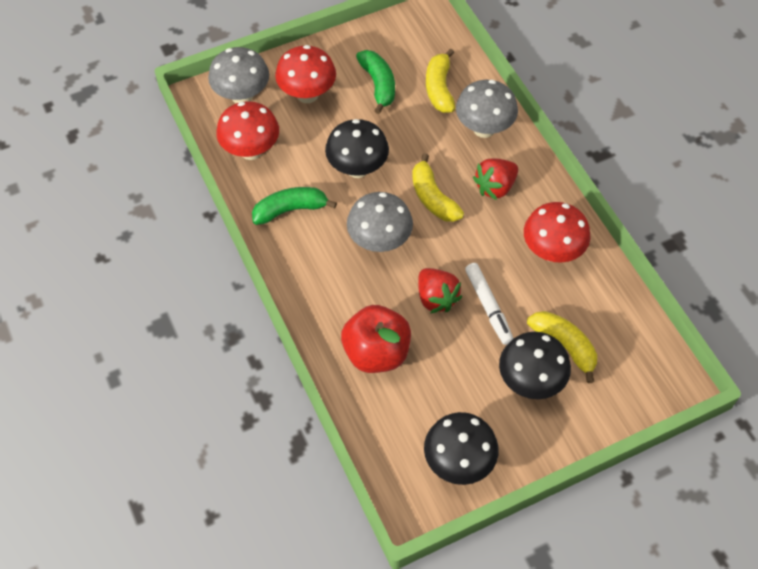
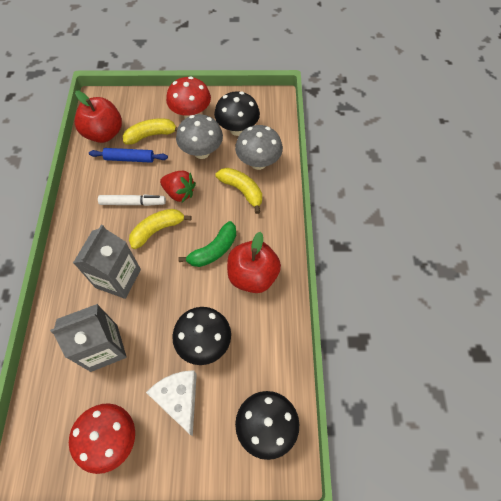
blue rolling pin: none = 0 -> [89,148,168,163] = 1
green banana: [252,187,337,225] [356,50,395,114] = 2 -> [178,221,236,267] = 1
grey carton: none = 0 -> [50,304,127,372] [73,225,141,299] = 2
grey mushroom: [208,47,269,103] [347,192,413,252] [456,80,518,138] = 3 -> [176,114,223,159] [235,125,283,170] = 2
red apple: [341,305,411,373] = 1 -> [74,91,122,143] [227,232,281,293] = 2
red mushroom: [216,101,279,160] [275,45,336,103] [524,202,590,263] = 3 -> [69,403,135,474] [166,76,211,119] = 2
red strawberry: [418,268,462,313] [473,158,518,200] = 2 -> [160,171,196,202] = 1
white cheese: none = 0 -> [146,370,197,436] = 1

